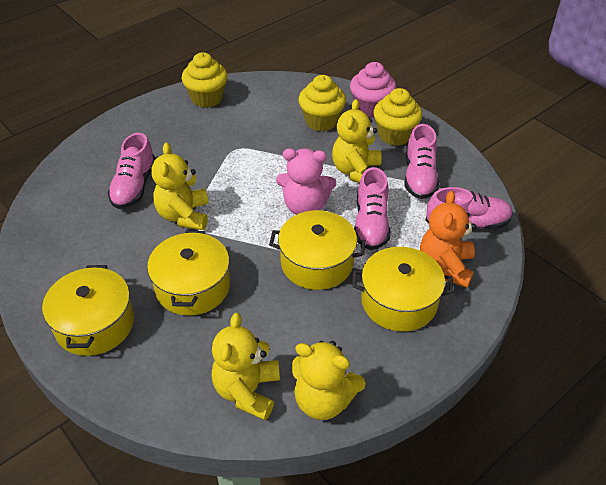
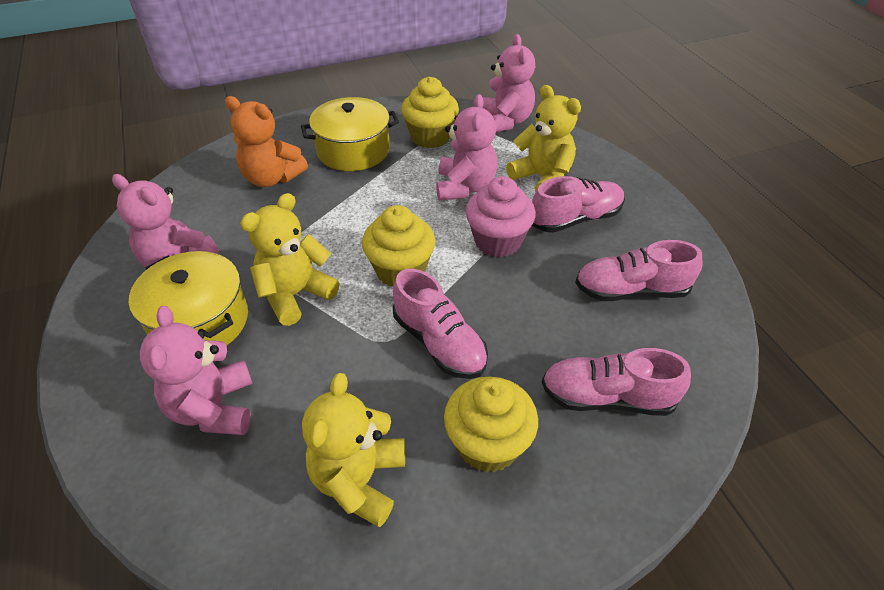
pink teddy bear: [276,148,336,215] = 1 -> [112,174,219,267] [140,306,253,435] [436,94,498,201] [482,34,535,132] = 4
yellow pot: [42,265,134,356] [147,231,230,316] [269,210,366,290] [352,247,454,332] = 4 -> [129,251,248,345] [301,97,399,171] = 2
yellow teddy bear: [151,142,209,230] [211,313,280,420] [292,341,366,420] [332,99,382,183] = 4 -> [240,193,339,326] [302,373,405,527] [506,85,581,192] = 3

